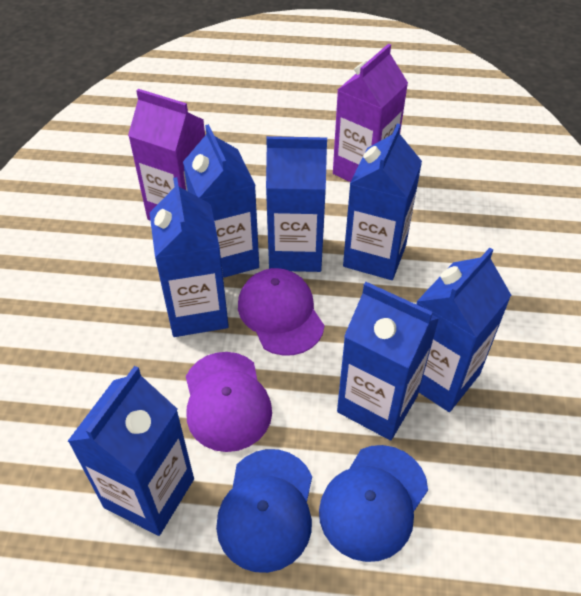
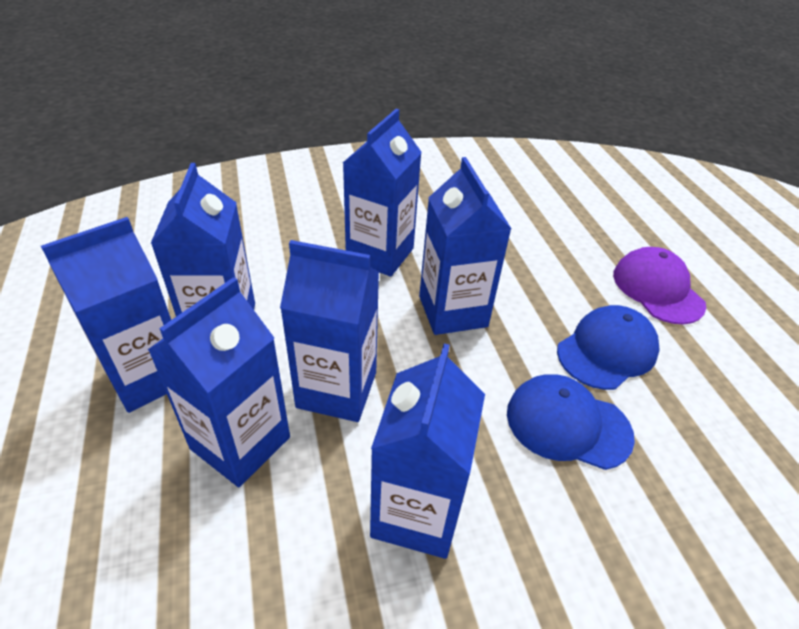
purple cap: [186,352,272,452] [238,268,324,355] = 2 -> [613,247,706,324] = 1
purple carton: [128,89,205,220] [333,44,408,182] = 2 -> none = 0

